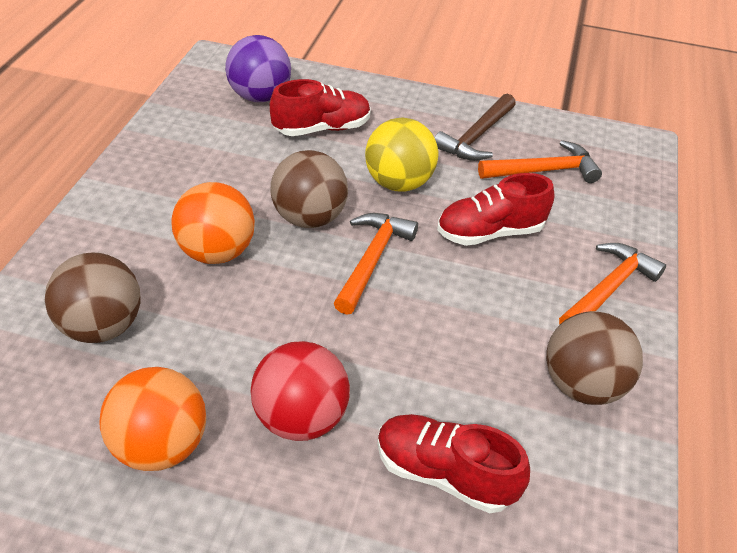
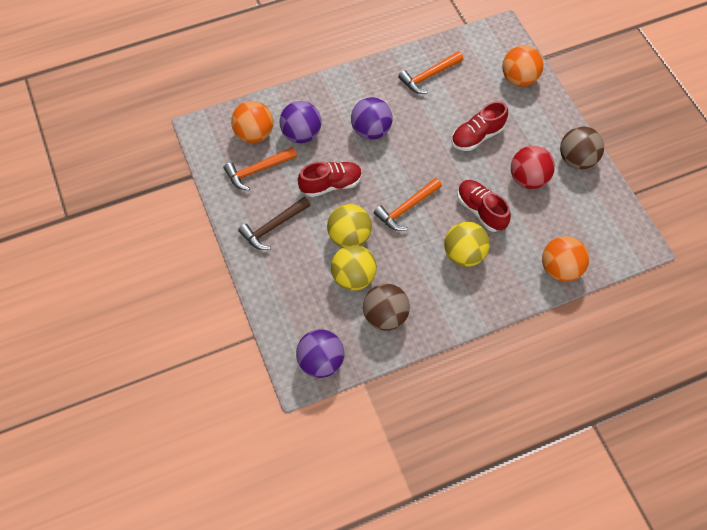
brown ball: [45,252,141,343] [271,150,348,228] [546,311,643,405] = 3 -> [363,284,410,331] [560,126,604,169] = 2
orange ball: [99,367,206,471] [171,182,255,264] = 2 -> [231,101,273,143] [502,45,543,87] [542,236,589,282] = 3
purple ball: [225,35,291,102] = 1 -> [280,101,321,143] [296,329,344,378] [351,97,393,140] = 3
yellow ball: [365,117,438,192] = 1 -> [327,204,372,248] [331,245,377,291] [444,222,490,267] = 3

